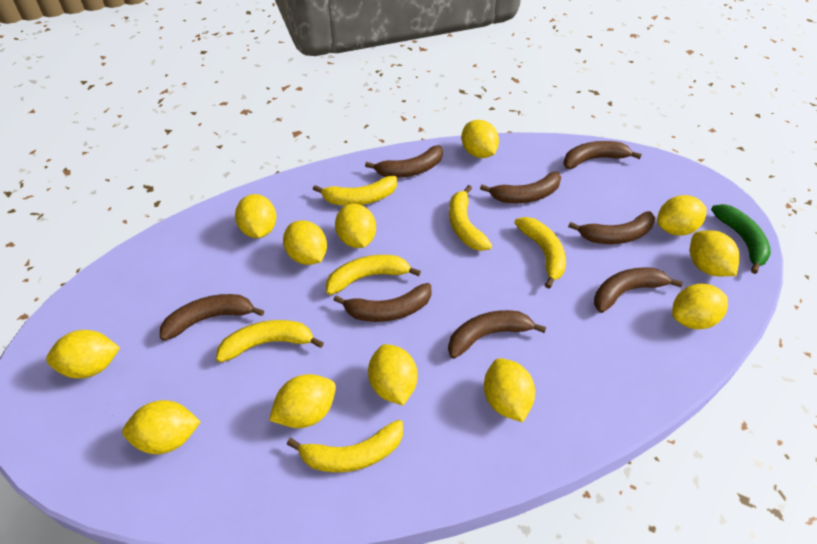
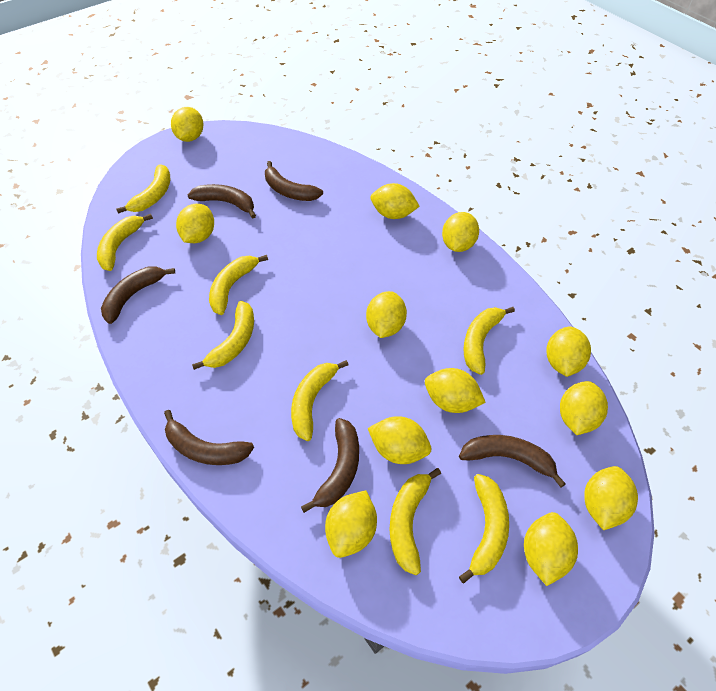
brown banana: [160,294,264,341] [334,283,432,322] [365,145,443,178] [448,310,546,359] [480,172,561,203] [563,141,642,169] [568,211,655,244] [594,267,683,313] = 8 -> [101,267,175,324] [164,410,254,465] [188,184,256,218] [265,161,323,201] [301,418,359,513] [459,435,566,488] = 6
green banana: [711,204,771,274] = 1 -> none = 0
yellow banana: [216,320,324,362] [287,420,403,473] [313,176,397,206] [326,255,421,295] [449,185,492,251] [514,217,566,289] = 6 -> [97,214,153,271] [116,164,170,214] [192,301,254,370] [209,255,268,315] [291,360,348,441] [389,468,441,575] [459,474,509,583] [463,307,515,375] = 8

